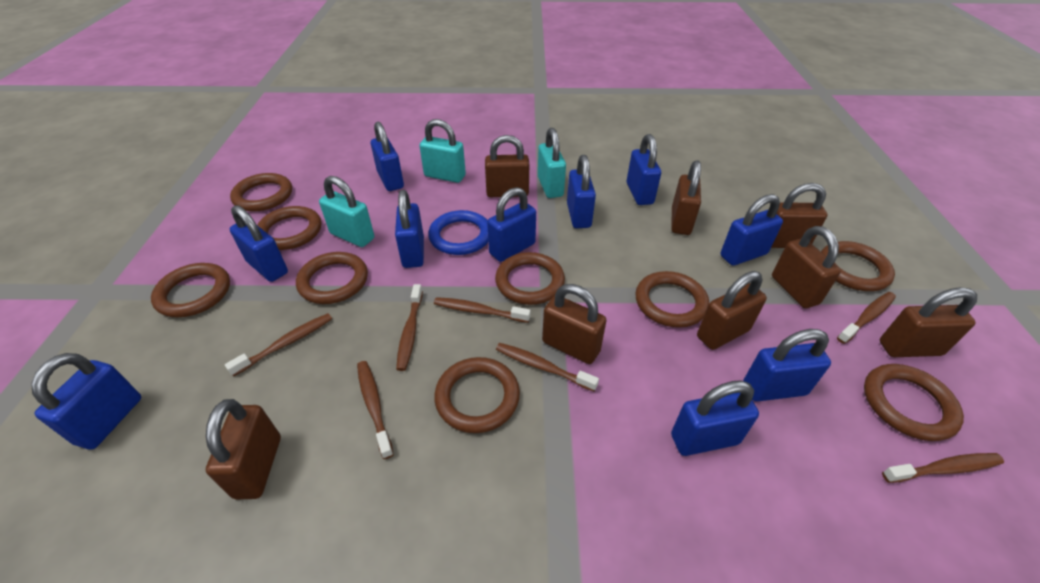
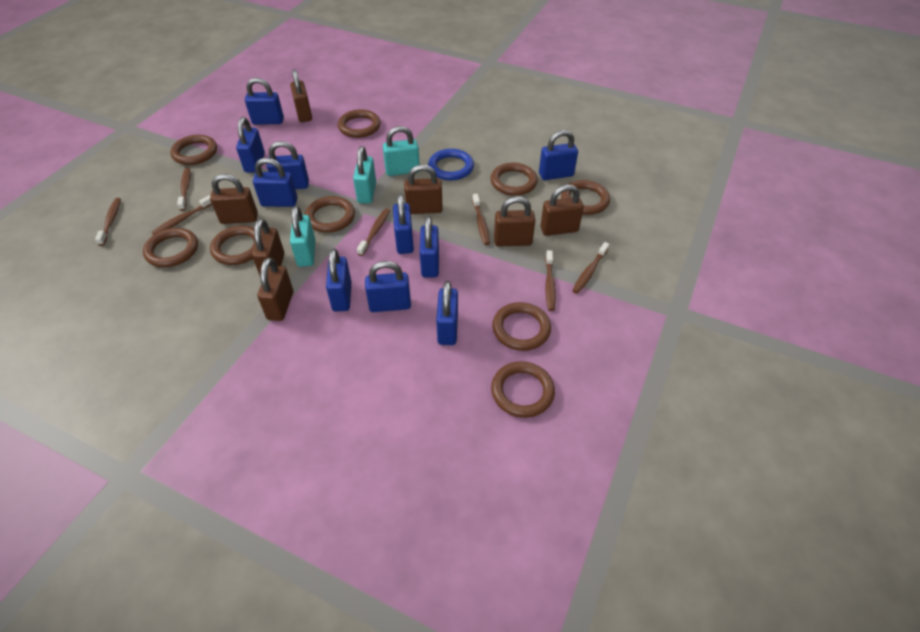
brown padlock: [206,399,281,499] [485,135,529,197] [542,284,607,364] [671,160,701,235] [697,271,767,350] [771,183,827,248] [772,226,841,308] [880,287,977,357] = 8 -> [210,174,258,224] [252,219,284,276] [257,257,293,321] [290,69,312,122] [404,165,443,214] [494,196,535,247] [540,185,584,236] = 7

